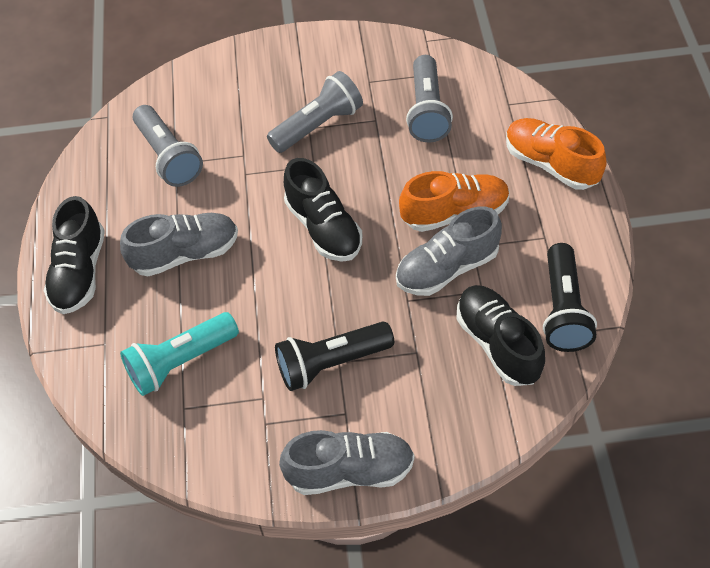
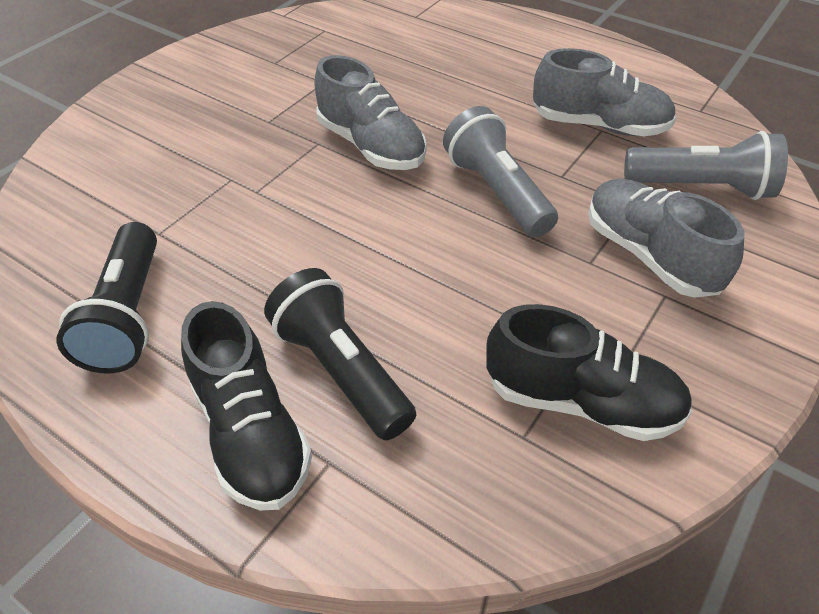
black shoe: [44,196,105,314] [284,158,362,262] [456,285,545,386] = 3 -> [181,301,312,510] [486,304,692,441] = 2
grey flashlight: [133,105,203,187] [267,71,363,153] [406,55,453,142] = 3 -> [443,106,558,237] [624,131,788,200] = 2
orange shoe: [399,171,510,232] [506,118,606,190] = 2 -> none = 0
turquoise flashlight: [120,312,239,396] = 1 -> none = 0

